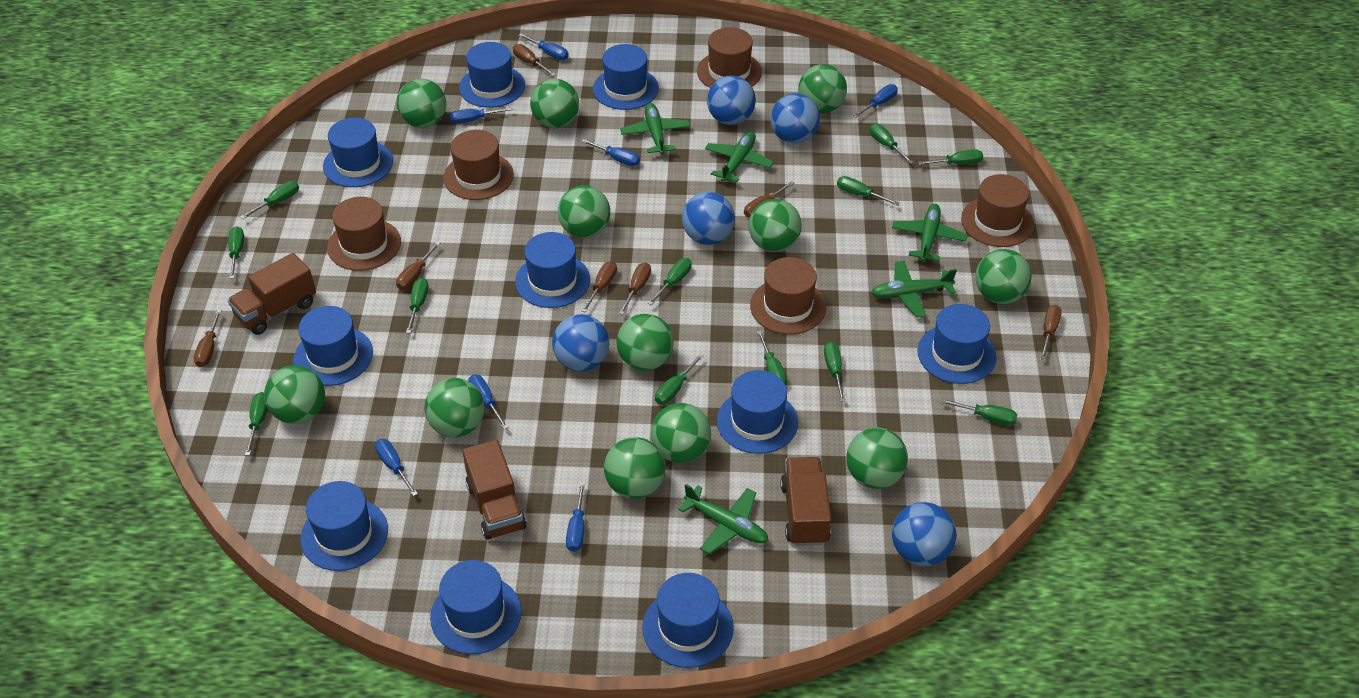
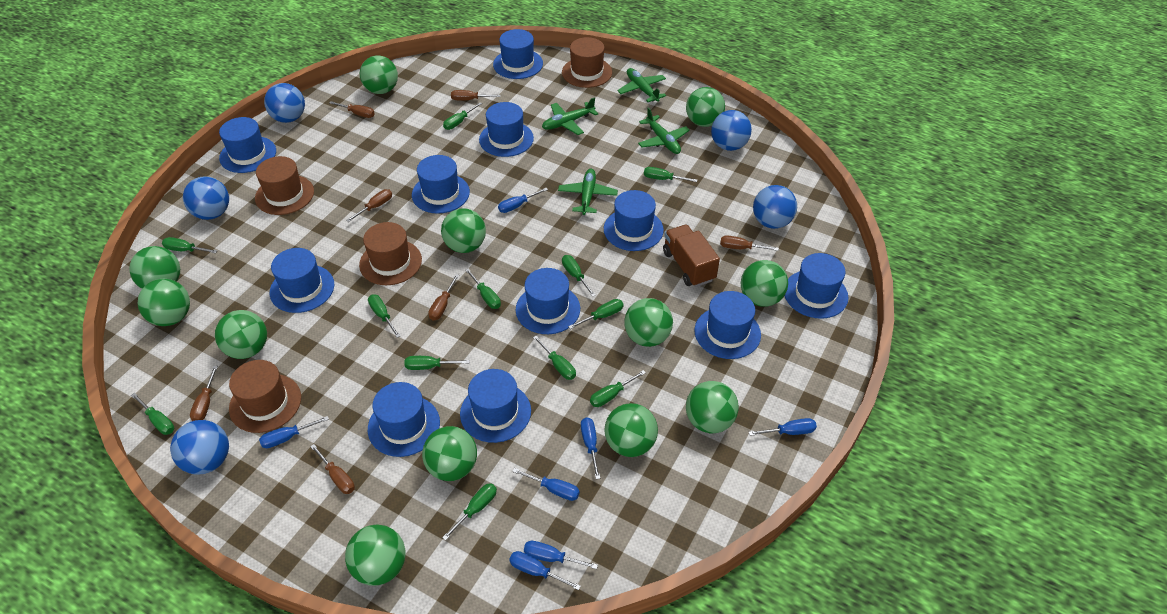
blue hat: [294,306,373,386] [300,481,388,571] [323,118,393,187] [430,560,521,654] [459,42,525,108] [515,232,590,308] [593,44,659,110] [642,573,734,668] [717,370,798,454] [917,304,997,384] = 10 -> [219,117,276,173] [270,248,334,313] [368,382,440,457] [412,155,470,214] [460,369,531,443] [479,102,534,157] [493,29,543,79] [516,268,580,334] [604,190,664,251] [694,291,761,359] [785,253,848,319] = 11
brown hat: [327,197,401,271] [443,130,514,200] [697,27,762,88] [750,257,826,334] [961,174,1034,247] = 5 -> [229,360,301,433] [255,156,314,215] [359,222,422,285] [562,37,612,88] = 4
brown truck: [228,253,316,335] [462,439,527,540] [780,457,831,546] = 3 -> [663,224,720,287] = 1
green plane: [620,103,690,155] [678,484,768,554] [705,131,774,182] [871,261,957,317] [892,204,968,262] = 5 -> [542,97,598,135] [558,168,618,215] [617,68,666,102] [638,107,690,154] = 4

